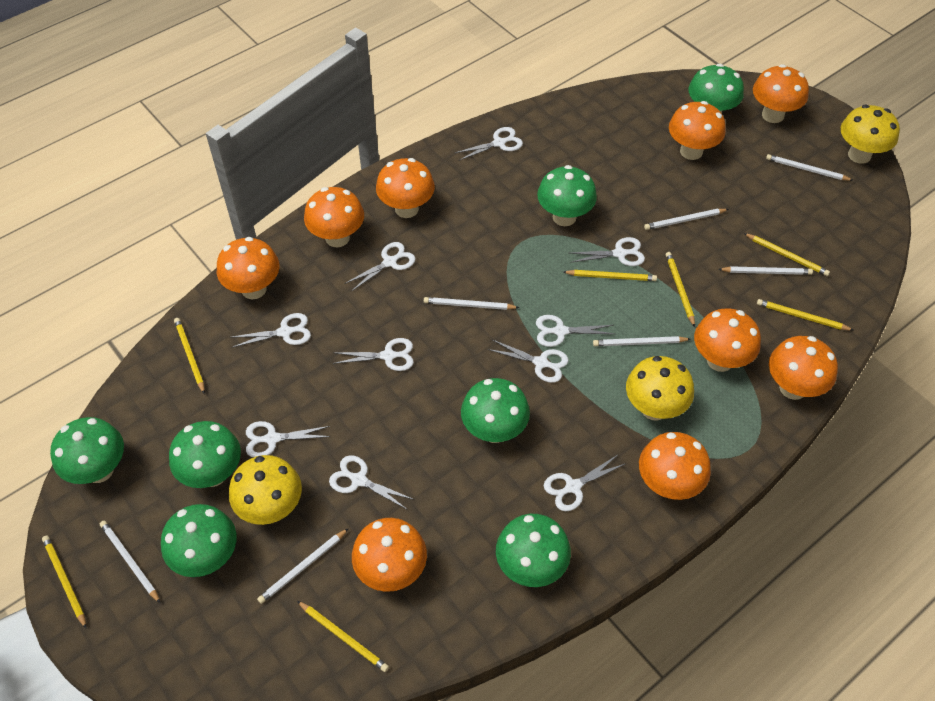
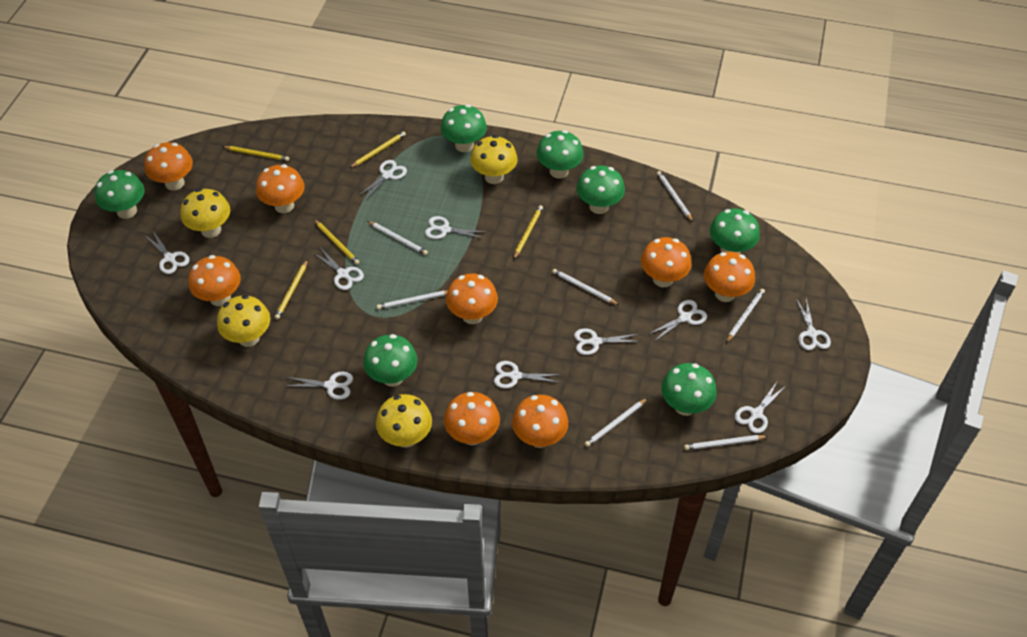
orange mushroom: [217,237,279,299] [304,187,364,247] [352,518,427,592] [376,158,435,218] [639,432,711,500] [669,101,726,160] [694,308,761,372] [753,64,809,123] [769,336,838,400] = 9 -> [144,142,193,191] [189,255,241,306] [256,164,305,213] [444,392,500,445] [446,273,498,324] [512,395,568,448] [641,237,692,288] [704,252,755,302] = 8
yellow mushroom: [229,455,302,525] [626,356,694,420] [841,105,900,164] = 3 -> [181,189,230,238] [217,295,270,347] [376,394,432,448] [470,135,518,184] = 4
yellow pencil: [42,535,86,628] [174,318,205,394] [297,601,389,672] [563,270,657,281] [666,252,695,327] [744,233,830,276] [757,299,853,331] = 7 -> [222,146,289,161] [275,259,308,319] [314,220,360,265] [350,131,406,168] [513,205,543,260] = 5

